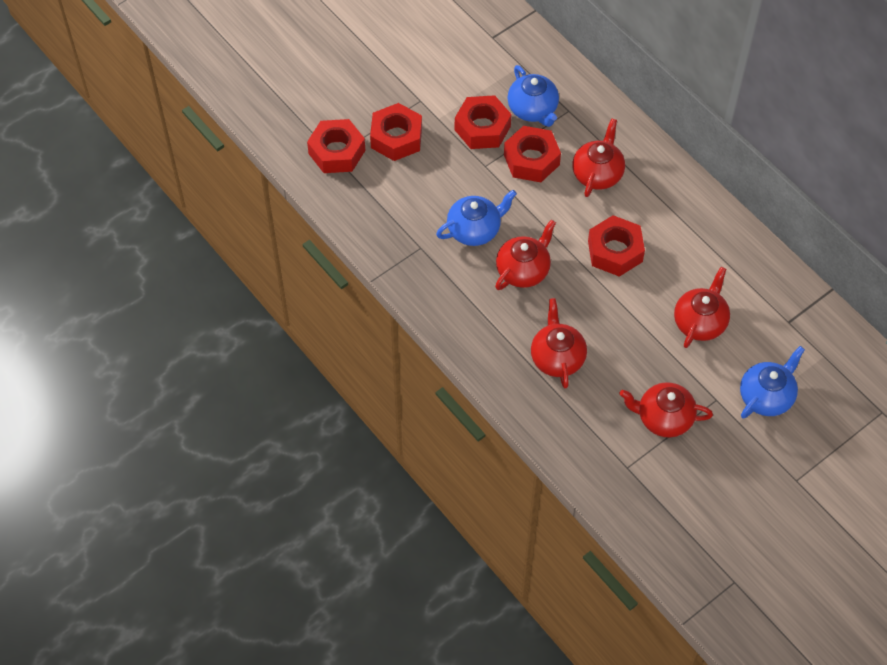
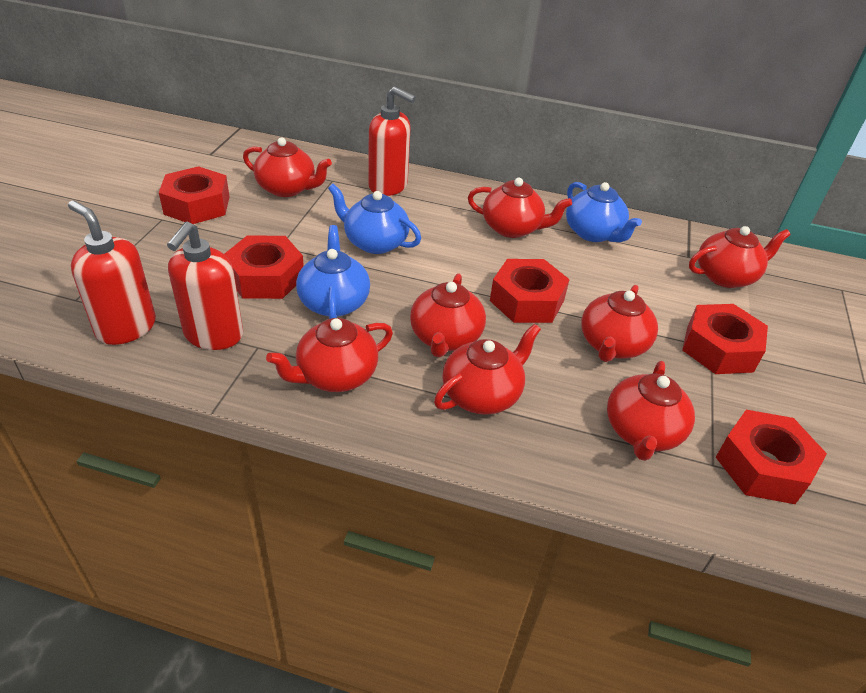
red soap dispenser: none = 0 -> [68,201,156,345] [167,222,243,350] [368,86,416,196] = 3
red teapot: [495,220,556,290] [531,298,587,389] [572,118,625,197] [619,382,713,438] [674,267,730,348] = 5 -> [243,138,332,197] [266,318,393,392] [410,273,486,357] [434,324,541,415] [468,178,572,238] [581,285,658,362] [607,361,695,461] [689,226,791,288] = 8

